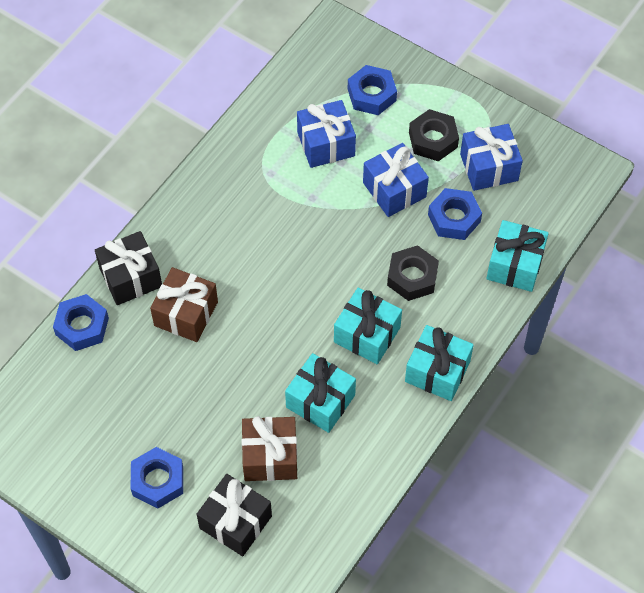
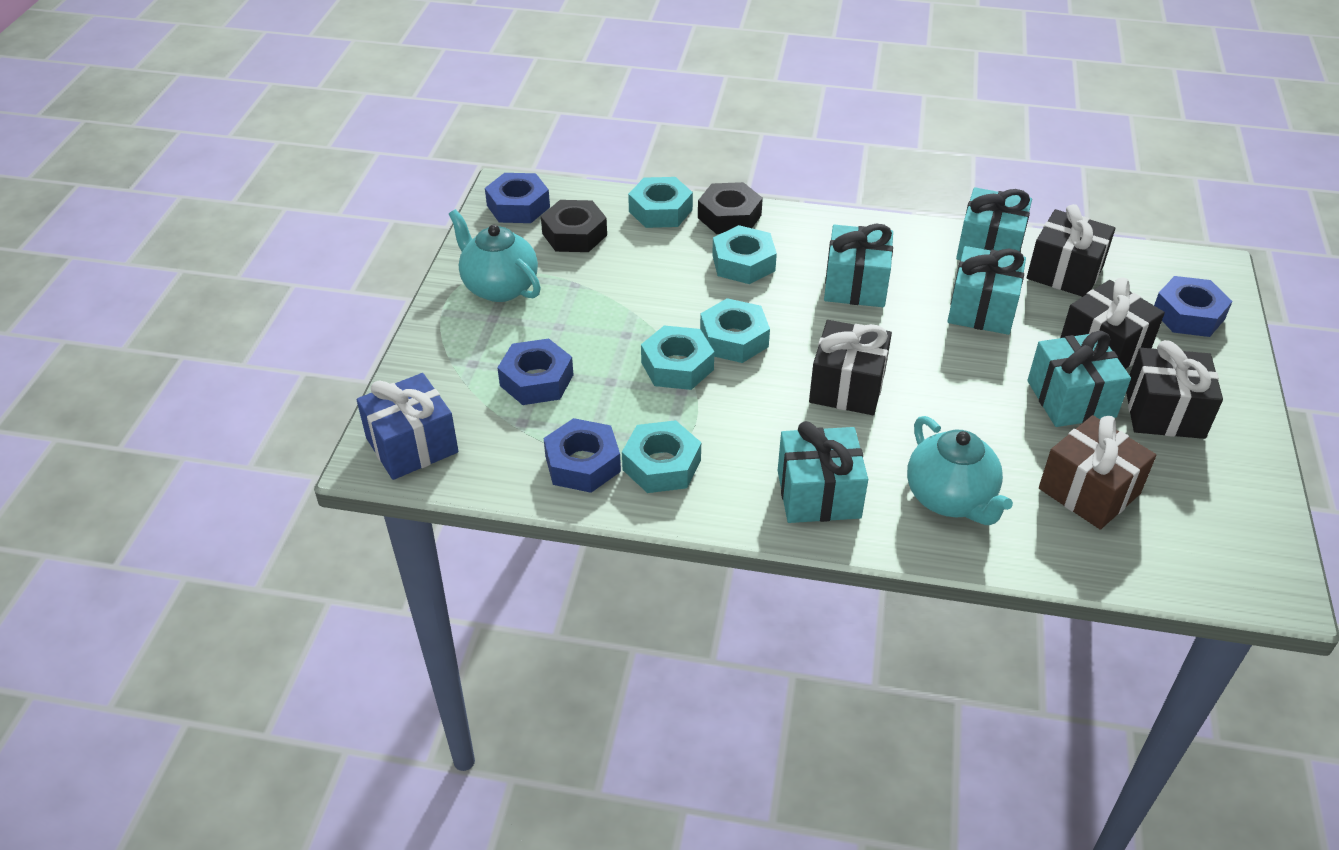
black gift: [95,231,162,305] [197,474,272,556] = 2 -> [809,320,892,415] [1027,204,1115,297] [1060,278,1165,369] [1126,340,1223,439] = 4
blue gift: [297,100,356,168] [363,143,429,217] [460,124,523,191] = 3 -> [357,373,459,480] = 1
brown gift: [150,267,218,342] [242,416,297,481] = 2 -> [1039,415,1156,530] = 1
turquoise gift: [285,353,356,433] [334,288,402,364] [405,325,474,401] [486,220,549,292] = 4 -> [778,421,868,523] [824,224,893,307] [947,246,1026,335] [956,187,1032,260] [1028,331,1131,427] = 5
turquoise nut: none = 0 -> [622,420,701,493] [628,177,693,228] [641,325,714,390] [700,298,770,363] [712,225,777,284] = 5
turquoise teapot: none = 0 -> [449,209,541,302] [907,416,1013,525] = 2

